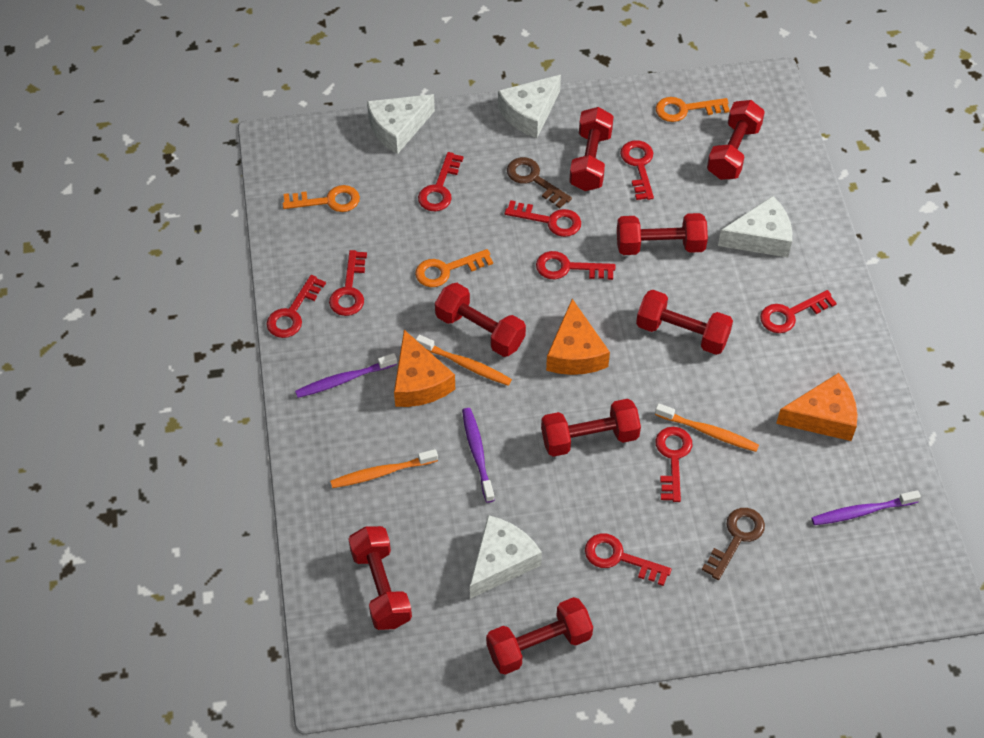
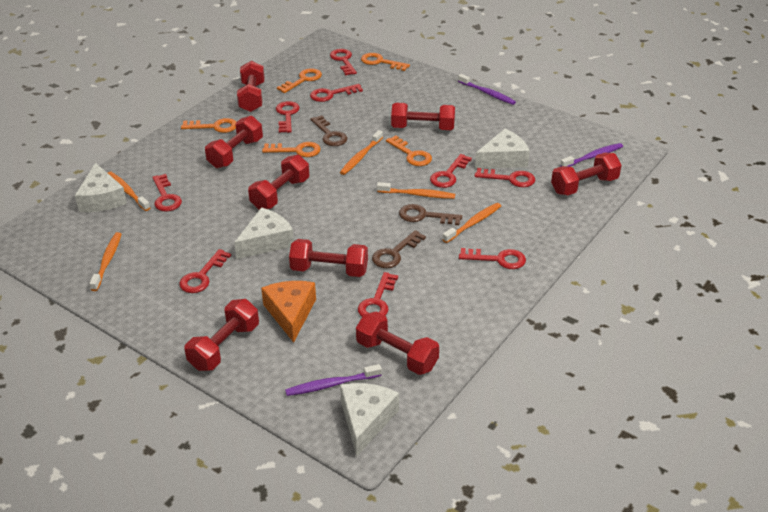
brown key: [507,157,572,208] [702,508,765,580] = 2 -> [310,115,347,146] [372,230,426,268] [399,204,462,225] = 3
orange cheese: [394,330,455,407] [546,299,610,375] [776,373,858,441] = 3 -> [261,281,316,343] = 1
orange key: [282,185,360,212] [415,249,493,287] [656,97,730,122] = 3 -> [181,118,236,133] [262,142,321,157] [277,68,322,93] [361,53,410,71] [386,136,432,166] = 5
orange toothbrush: [330,449,438,488] [416,335,512,386] [655,403,759,452] = 3 -> [89,232,121,291] [108,172,150,211] [340,130,383,175] [377,182,455,199] [442,203,501,243] = 5

